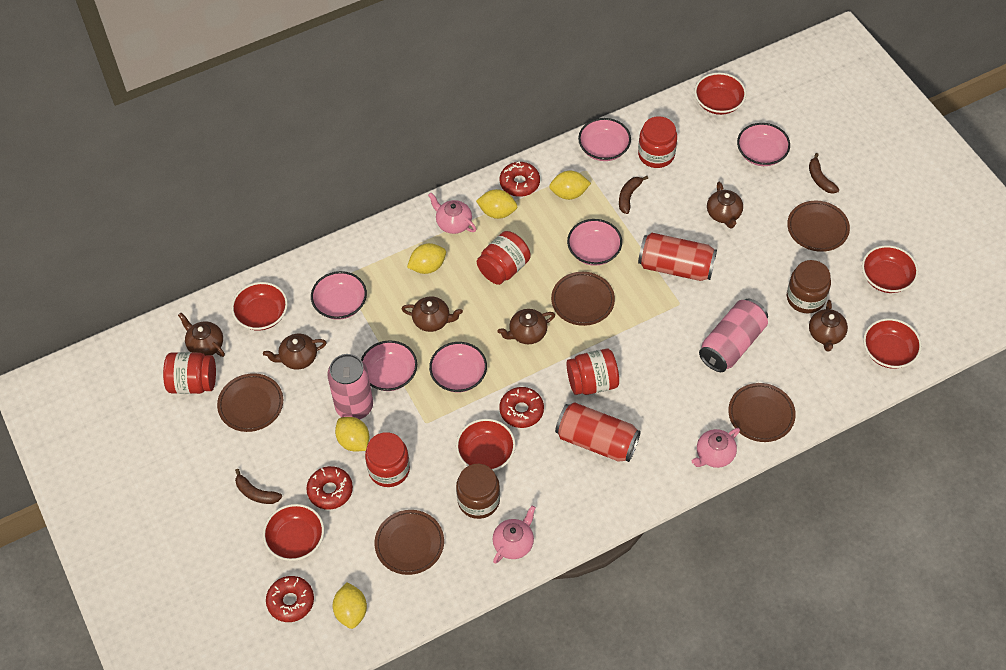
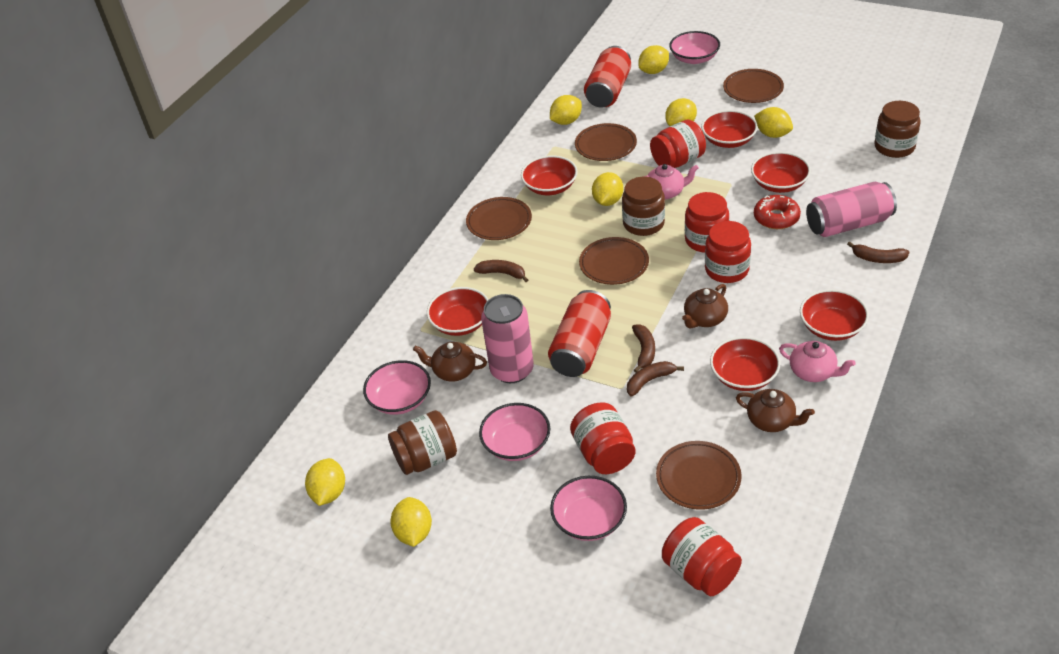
brown banana: [235,469,282,504] [619,176,648,214] [809,153,839,194] = 3 -> [474,260,528,282] [627,361,684,396] [632,324,655,373] [847,241,909,263] = 4
brown jar: [456,464,500,519] [787,260,831,314] = 2 -> [388,410,457,475] [622,177,665,236] [874,101,921,158] = 3
brown teapot: [178,313,225,357] [263,334,327,370] [402,296,463,332] [498,309,555,344] [707,182,743,229] [809,300,848,352] = 6 -> [413,342,487,382] [682,284,728,329] [736,389,815,432] = 3
pink bowl: [311,271,367,320] [361,340,417,391] [429,342,487,392] [567,219,622,266] [578,118,631,161] [737,123,790,166] = 6 -> [363,360,431,415] [479,403,550,461] [550,476,627,541] [669,31,720,64] = 4
pink teapot: [428,193,476,234] [493,505,536,564] [692,428,740,468] = 3 -> [643,164,699,200] [779,341,856,382] = 2
red donut: [266,576,314,622] [306,466,353,510] [499,387,544,428] [500,162,540,197] = 4 -> [754,195,801,229] = 1
yellow lemon: [333,582,367,629] [335,417,369,452] [407,243,446,274] [476,189,517,219] [549,171,591,200] = 5 -> [305,458,345,506] [390,497,432,547] [550,95,582,125] [592,172,623,206] [638,45,669,74] [665,98,697,126] [754,107,793,138] = 7

